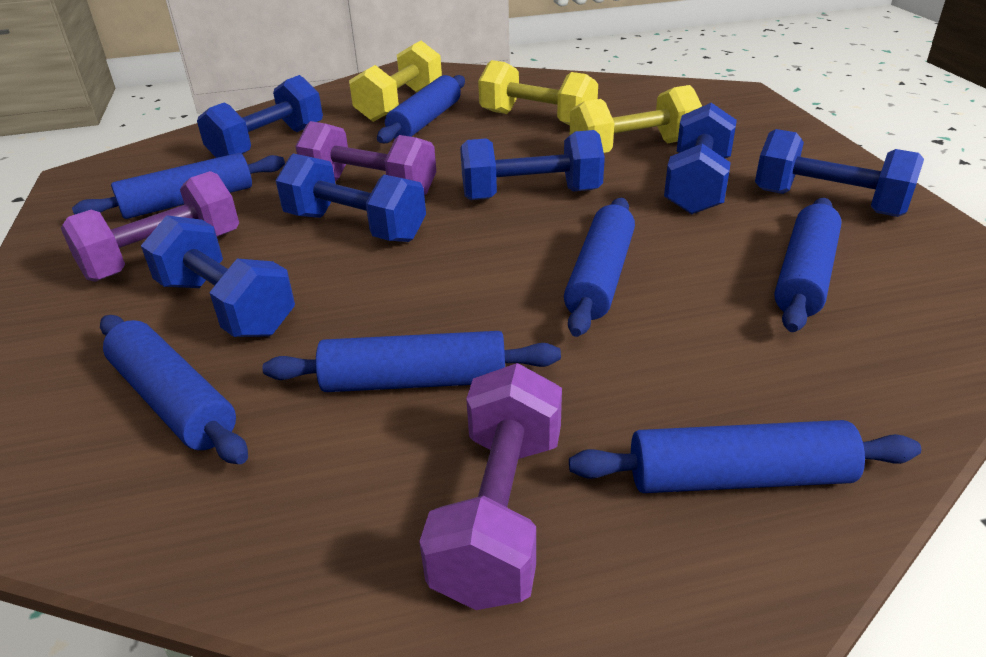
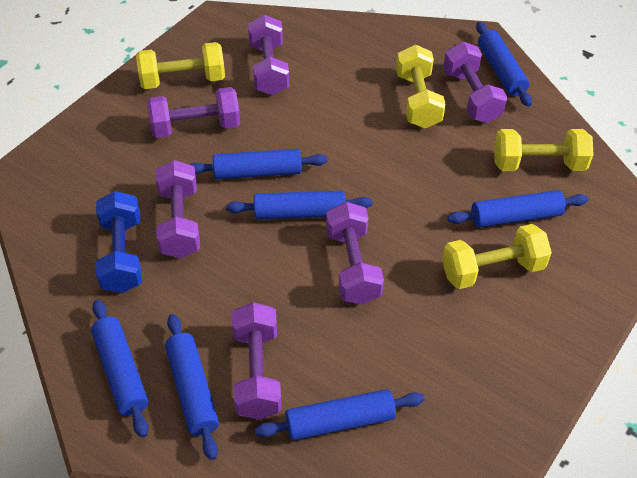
blue dumbbell: [141,215,295,337] [197,75,323,158] [275,153,426,242] [460,130,605,200] [664,103,737,214] [755,129,924,217] = 6 -> [96,191,142,293] = 1
purple dumbbell: [61,171,239,282] [295,121,436,196] [419,363,562,610] = 3 -> [147,87,240,138] [155,160,200,258] [232,302,282,419] [248,15,289,95] [326,202,384,305] [443,41,508,123] = 6
yellow dumbbell: [349,41,442,122] [478,60,598,125] [570,85,702,153] = 3 -> [136,42,225,89] [396,45,446,128] [442,224,552,289] [494,129,594,171] = 4

